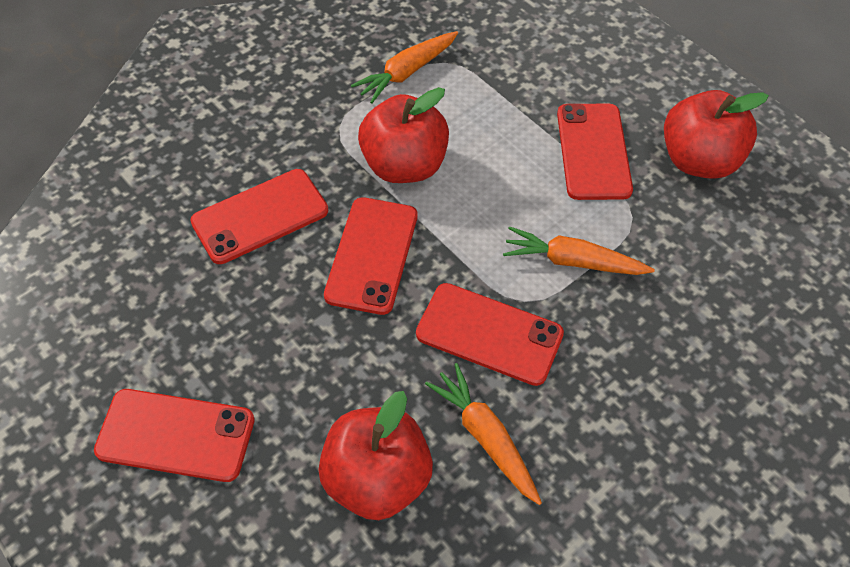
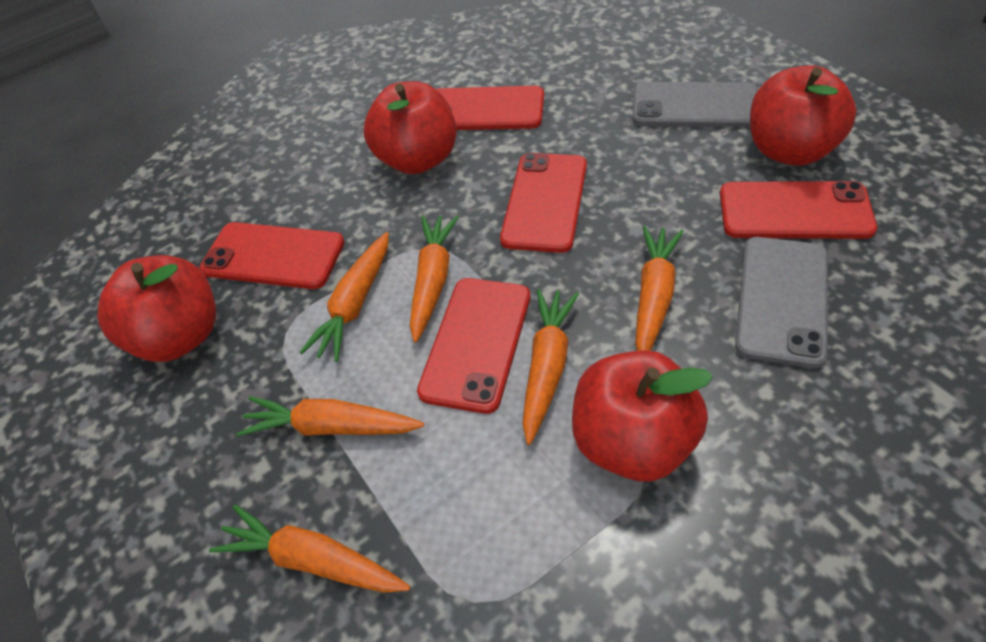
grey phone: none = 0 -> [632,82,758,127] [735,237,828,368] = 2
orange carrot: [351,31,458,104] [425,363,542,505] [503,226,655,275] = 3 -> [209,505,410,593] [236,396,424,437] [299,232,389,362] [410,215,459,343] [522,289,579,445] [635,226,684,351] = 6
red apple: [318,391,433,520] [358,87,449,183] [664,90,769,179] = 3 -> [97,255,216,362] [364,81,457,174] [572,350,713,481] [750,65,856,166] = 4

